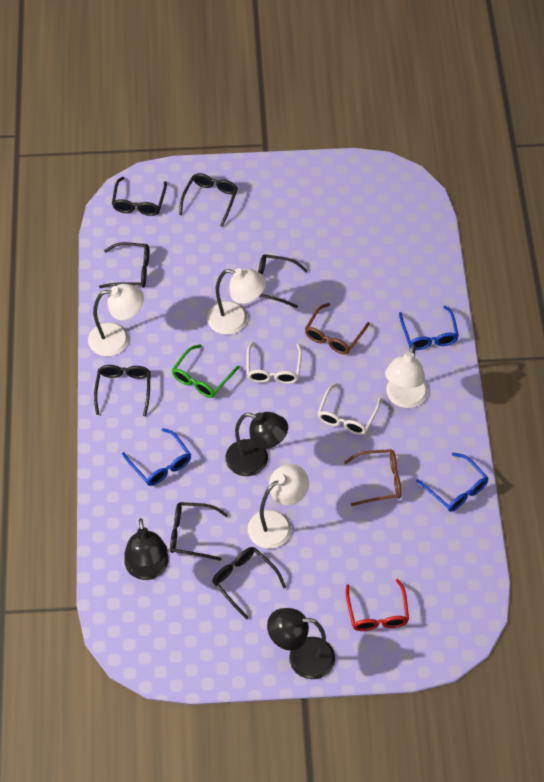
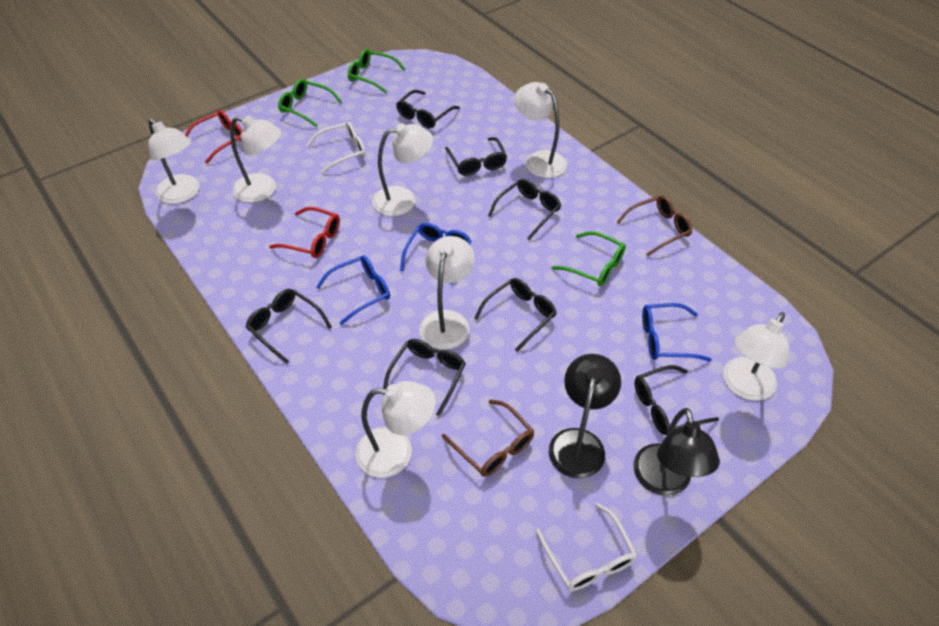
black lamp: [124,518,169,580] [225,412,288,476] [267,608,335,679] = 3 -> [549,354,621,479] [633,408,720,496] = 2
green glasses: [172,344,240,398] = 1 -> [278,79,342,127] [348,49,406,93] [551,231,626,286] = 3
red glasses: [346,579,409,631] = 1 -> [185,110,243,164] [269,207,340,258] = 2
white lamp: [88,284,144,356] [207,268,266,335] [248,464,309,549] [385,344,428,408] = 4 -> [148,118,199,204] [230,116,281,203] [355,381,436,478] [372,123,433,216] [420,236,475,350] [515,82,567,178] [723,312,789,401] = 7

